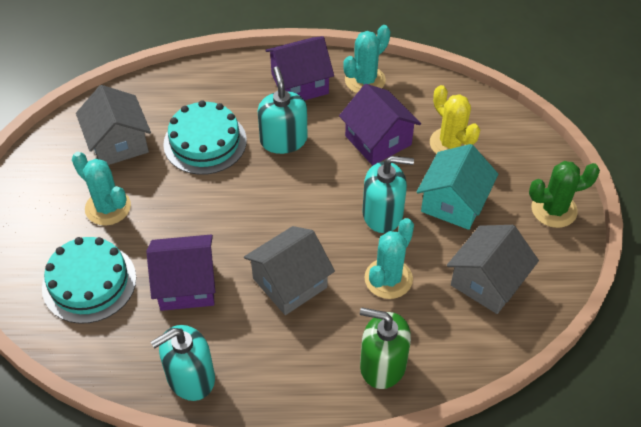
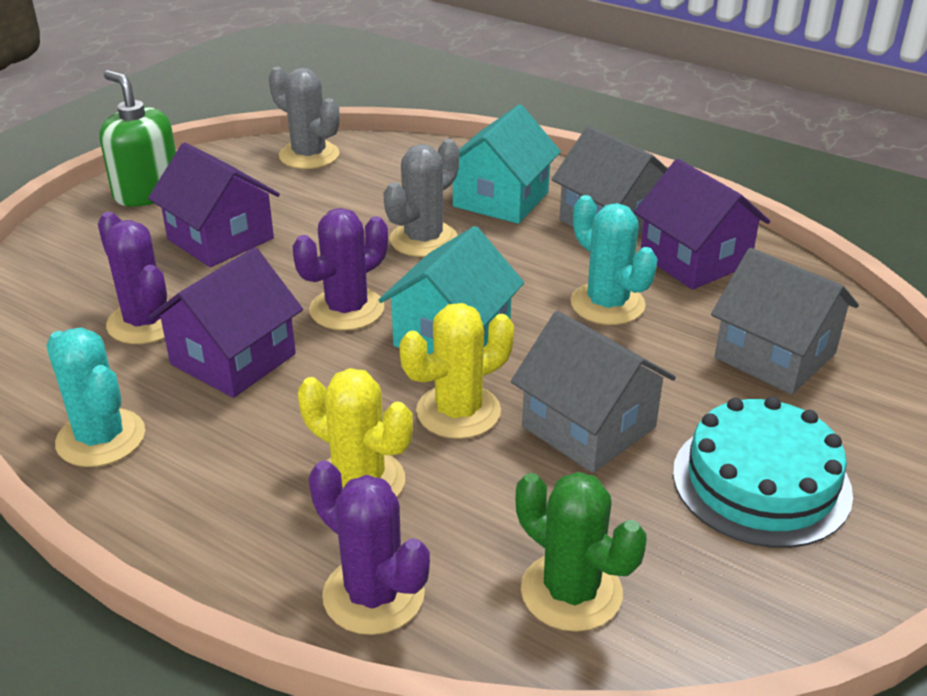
grey cactus: none = 0 -> [268,67,340,169] [383,139,459,257] = 2
purple cactus: none = 0 -> [98,212,168,344] [293,208,388,331] [309,461,430,635] = 3
turquoise cactus: [72,152,131,226] [343,25,390,93] [364,218,414,299] = 3 -> [46,327,145,467] [571,195,657,325] = 2
turquoise cake: [42,237,136,324] [163,100,247,175] = 2 -> [673,396,853,548] = 1
turquoise house: [417,144,498,230] = 1 -> [378,226,524,354] [453,104,561,224] = 2
turquoise soap dispenser: [151,325,215,401] [258,66,308,154] [362,156,414,233] = 3 -> none = 0
yellow cactus: [430,85,480,154] = 1 -> [298,368,413,497] [399,303,514,439] = 2

